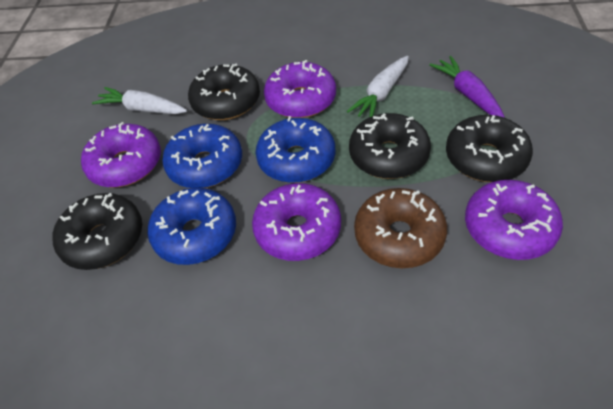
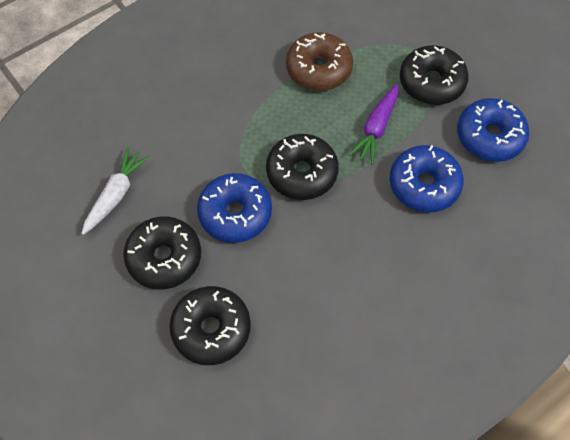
purple donut: [81,122,161,188] [252,183,341,261] [264,60,336,118] [465,180,563,260] = 4 -> none = 0
white carrot: [92,87,187,114] [347,56,409,117] = 2 -> [82,147,150,235] = 1

